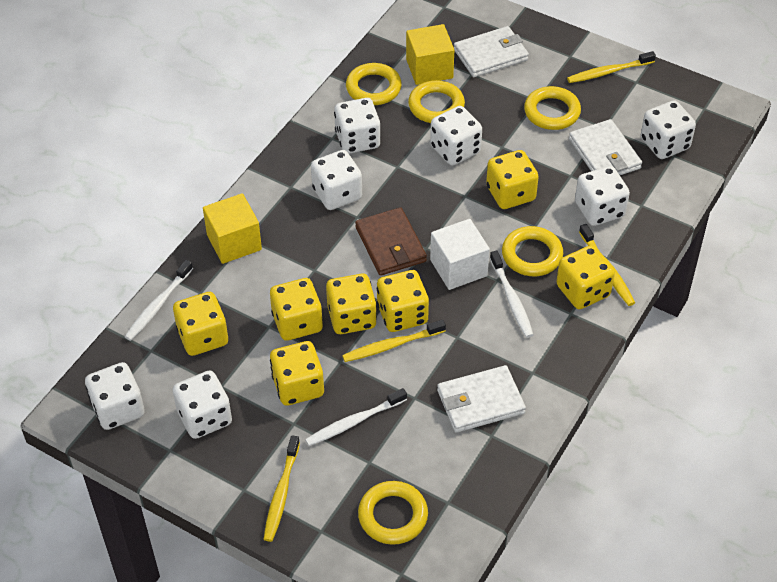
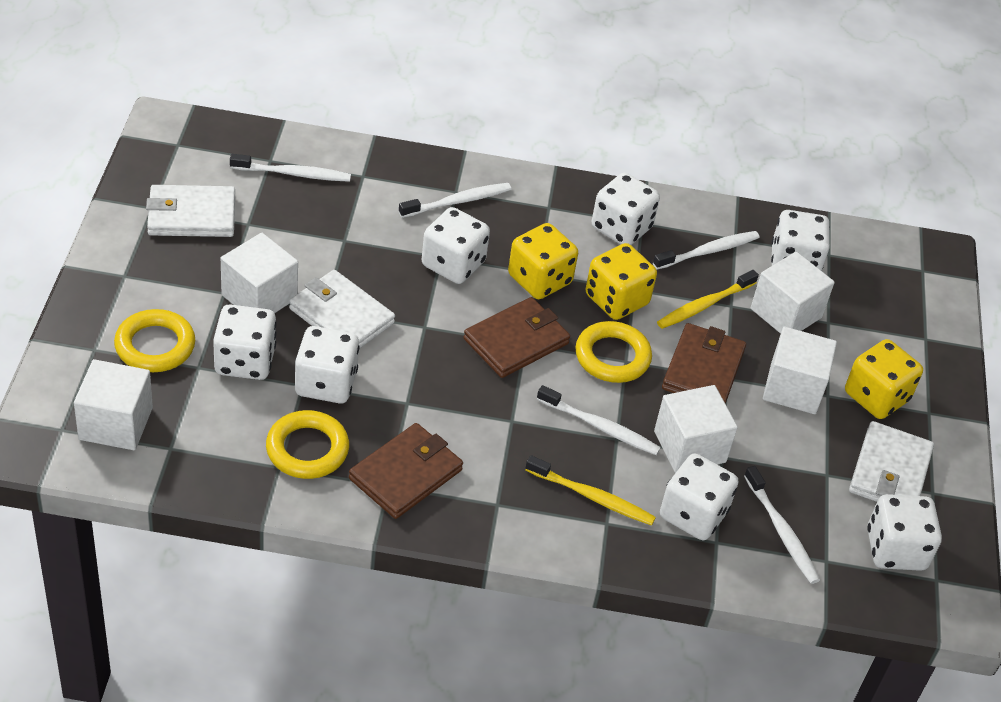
brown wallet: [355,207,427,276] = 1 -> [349,423,463,519] [463,297,570,378] [662,323,746,404] = 3
white cube: [430,219,490,290] = 1 -> [74,359,153,450] [221,233,298,313] [654,385,738,473] [751,252,834,334] [763,327,837,414] = 5
white toothbrush: [125,260,193,341] [305,388,407,446] [490,251,534,338] = 3 -> [230,154,351,182] [399,183,511,218] [537,385,661,455] [653,231,760,270] [744,466,820,584] = 5
yellow cube: [203,193,262,264] [406,24,454,85] = 2 -> none = 0
yellow dice: [173,292,228,356] [270,278,323,341] [270,341,324,406] [326,274,377,334] [377,270,429,332] [486,150,539,209] [556,245,615,309] = 7 -> [508,223,578,299] [586,243,657,320] [845,339,923,419] = 3
yellow ring: [346,63,402,105] [358,481,428,545] [408,80,465,123] [502,226,563,276] [524,86,581,130] = 5 -> [114,309,195,372] [266,410,349,479] [575,321,652,383] = 3
yellow toothbrush: [264,435,300,542] [342,320,446,362] [567,51,656,83] [579,224,635,306] = 4 -> [525,455,656,526] [657,270,759,329] = 2

